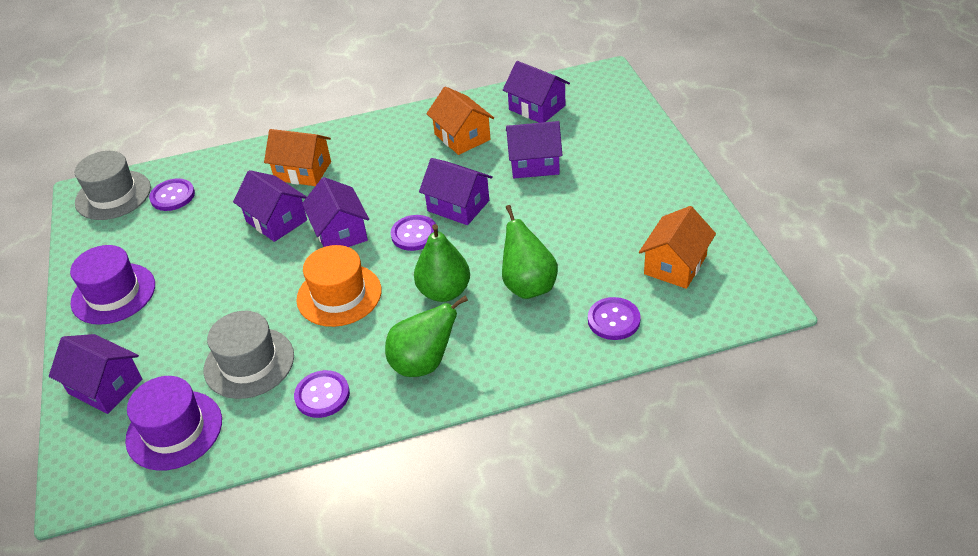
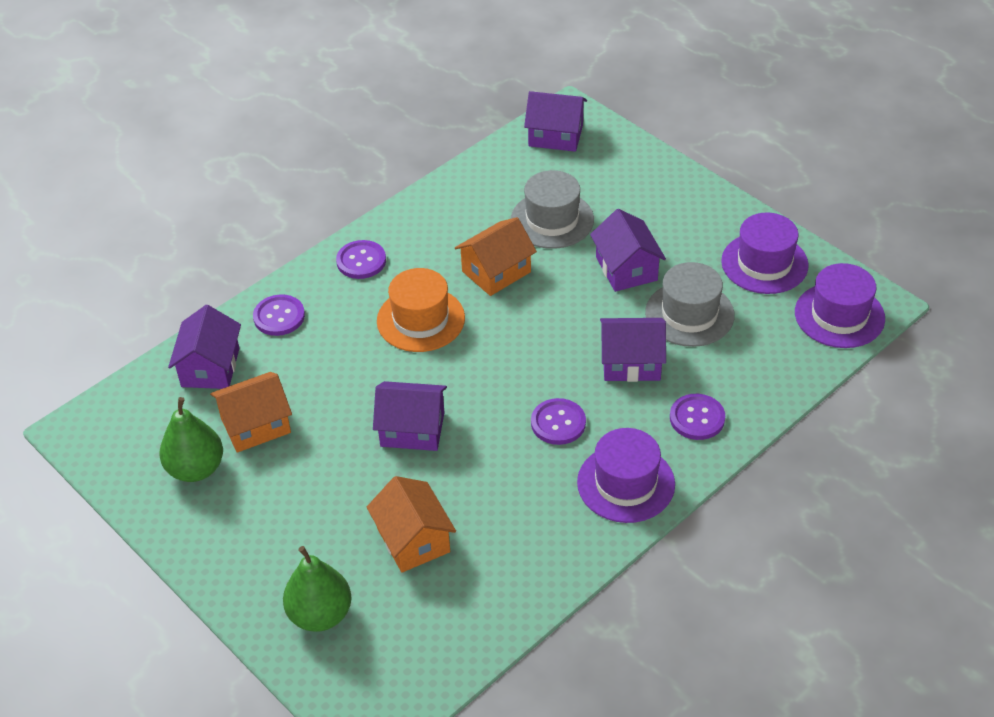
green pear: [385,295,468,377] [414,224,470,302] [502,205,558,299] = 3 -> [159,397,223,482] [283,546,352,632] = 2
purple hat: [70,245,155,325] [125,376,222,471] = 2 -> [577,428,675,523] [721,213,809,294] [795,263,885,348] = 3
purple house: [49,334,142,414] [233,170,307,242] [302,177,369,247] [419,158,493,225] [503,61,570,123] [506,121,563,178] = 6 -> [168,305,241,389] [373,381,447,451] [524,91,587,152] [590,209,666,292] [600,318,666,382] = 5

